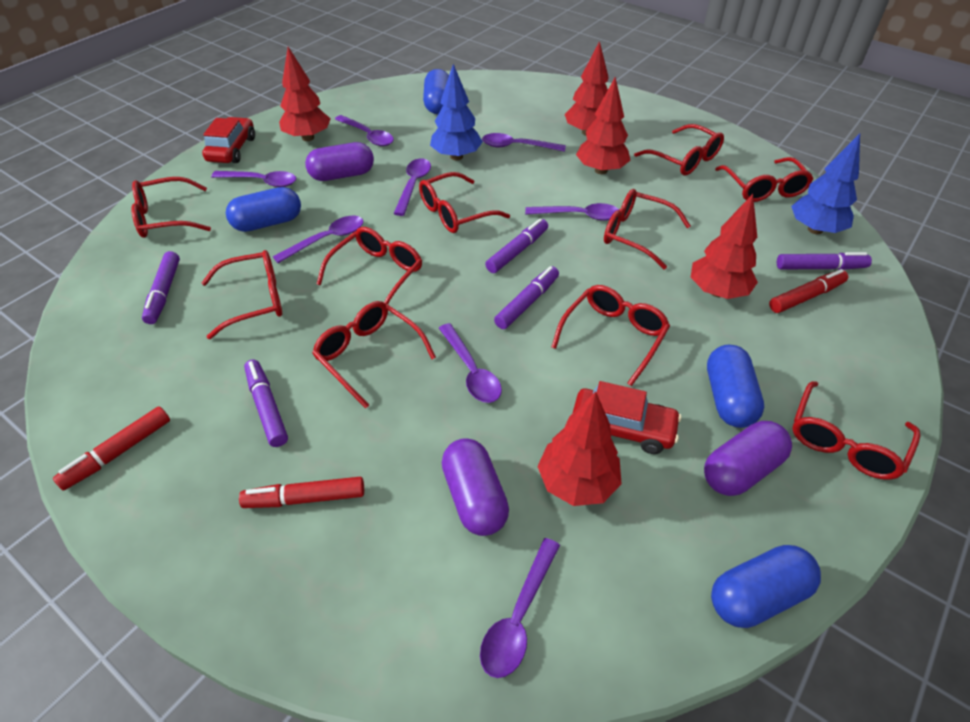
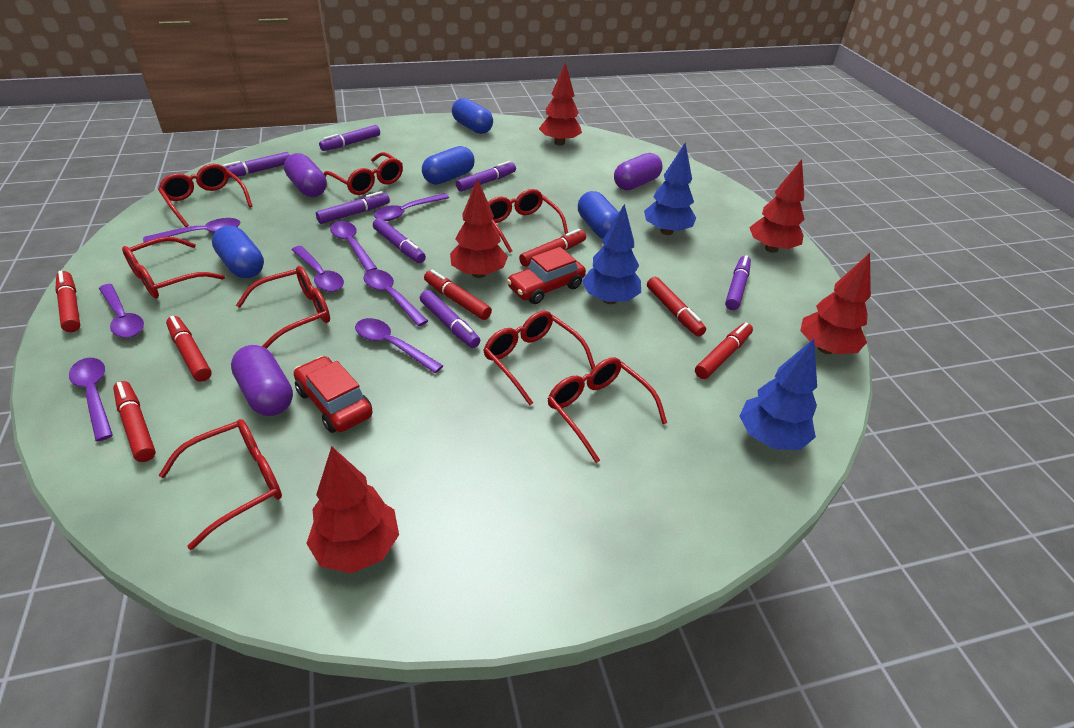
blue tree: [430,64,483,160] [791,134,860,234] = 2 -> [582,204,641,304] [644,143,696,235] [739,339,817,450] = 3
purple marker: [142,251,180,324] [244,360,288,447] [485,218,548,273] [494,266,559,329] [777,252,872,270] = 5 -> [223,152,290,178] [316,191,390,224] [319,125,380,151] [373,218,426,263] [420,290,480,348] [456,161,516,192] [725,255,751,310] = 7
red glasses: [131,177,211,238] [202,250,282,339] [312,301,436,409] [317,227,422,304] [419,172,510,233] [551,285,670,386] [604,189,691,269] [634,124,724,175] [715,157,813,202] [792,381,920,480] = 10 -> [122,237,225,299] [158,164,252,227] [159,419,282,550] [236,266,330,349] [323,152,403,195] [484,311,595,405] [488,189,568,253] [548,357,667,463] = 8
red marker: [53,406,170,491] [239,477,364,508] [769,269,848,313] = 3 -> [55,271,80,332] [113,381,156,462] [166,316,212,382] [424,270,492,320] [519,229,586,267] [647,277,706,337] [695,322,753,379] = 7

